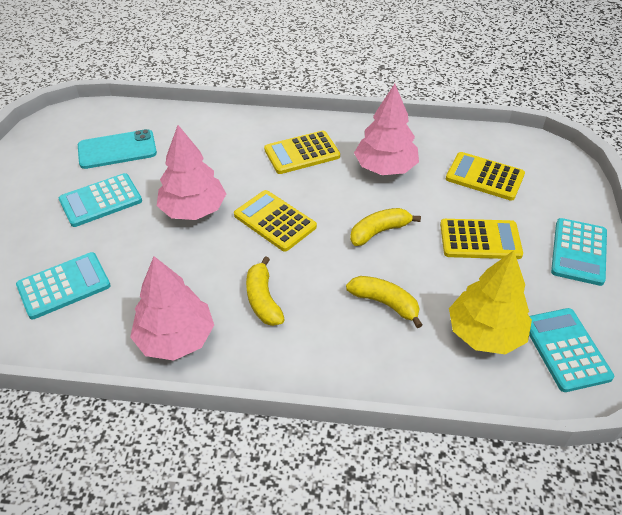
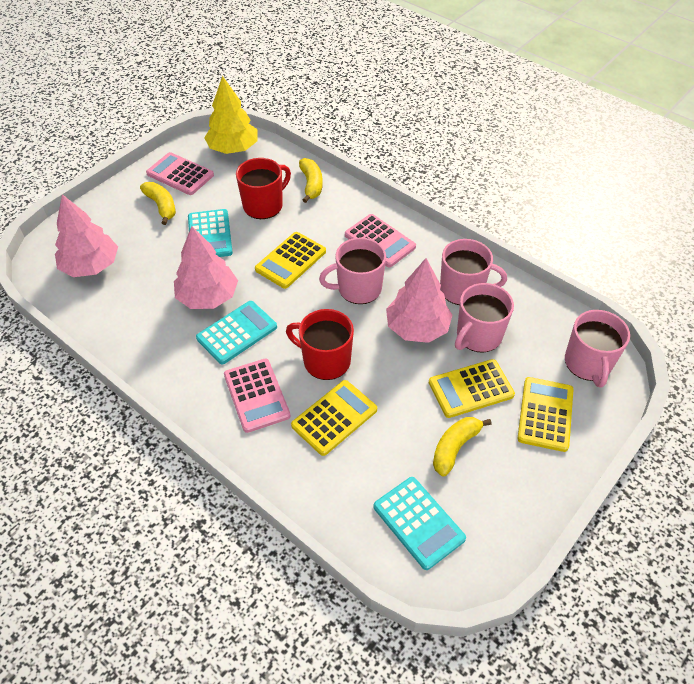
pink calculator: none = 0 -> [146,152,214,195] [224,359,290,433] [345,214,416,267] = 3
pink mug: none = 0 -> [319,238,386,304] [440,239,507,305] [455,283,514,353] [565,310,630,388] = 4
red mug: none = 0 -> [236,158,291,219] [286,309,354,380] = 2
turquoise calculator: [16,252,111,319] [59,173,142,227] [529,308,614,392] [551,218,607,286] = 4 -> [188,209,233,257] [196,301,277,364] [373,477,466,570] = 3
turquoise phone: [78,129,157,169] = 1 -> none = 0

